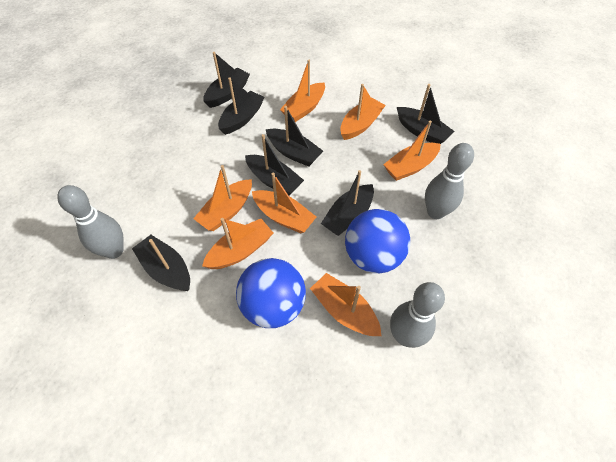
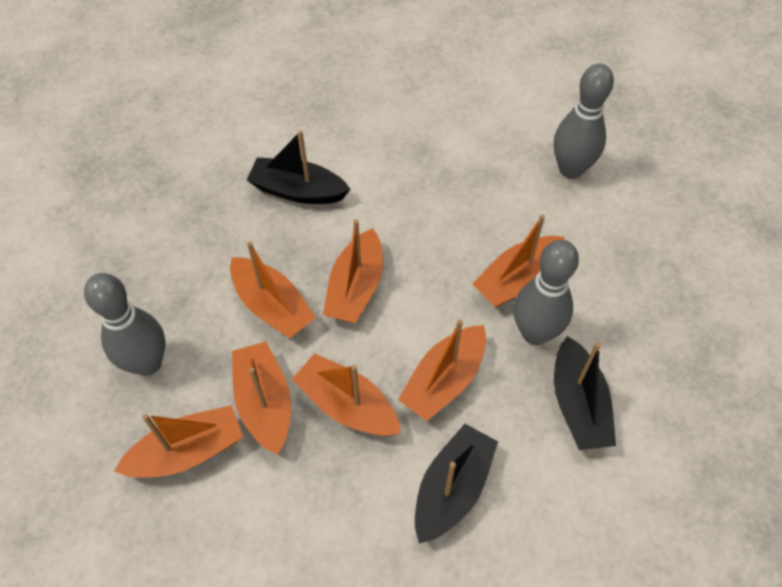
black boat: [132,235,190,291] [203,52,250,108] [218,77,265,135] [245,134,304,196] [266,106,323,166] [321,170,374,236] [397,84,454,144] = 7 -> [247,130,351,204] [415,424,498,544] [554,336,616,450] = 3
blue ball: [236,258,306,328] [345,209,410,273] = 2 -> none = 0

